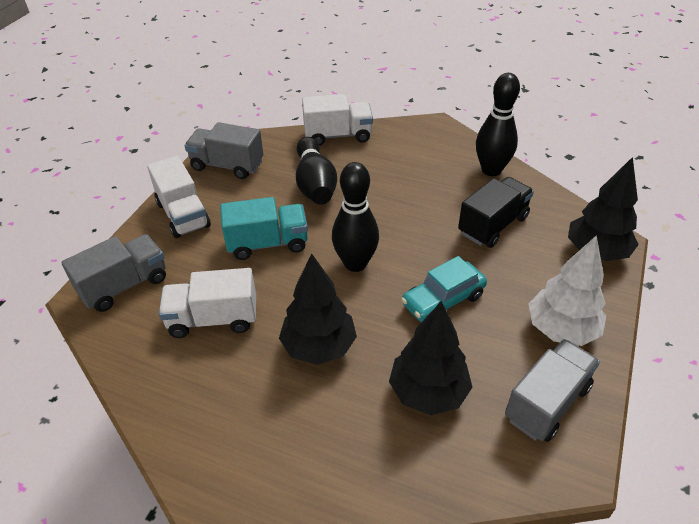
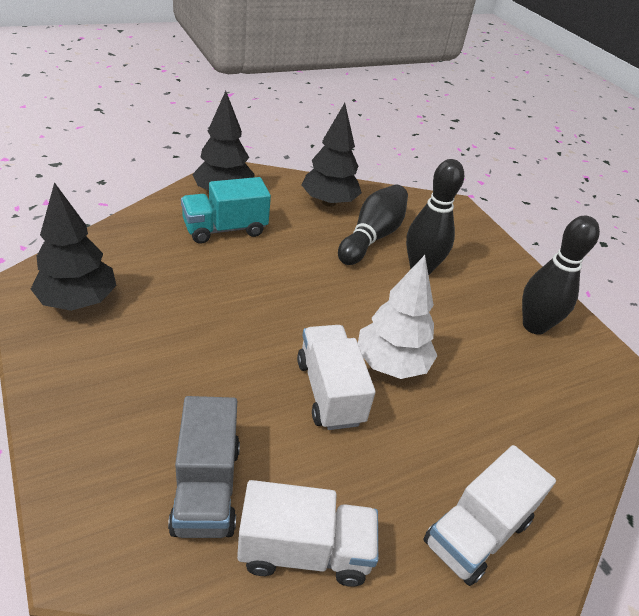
black truck: [458,177,534,248] = 1 -> none = 0
grey truck: [61,234,166,312] [184,122,263,179] [505,339,600,442] = 3 -> [168,396,240,538] = 1
turquoise car: [401,256,487,322] = 1 -> none = 0

